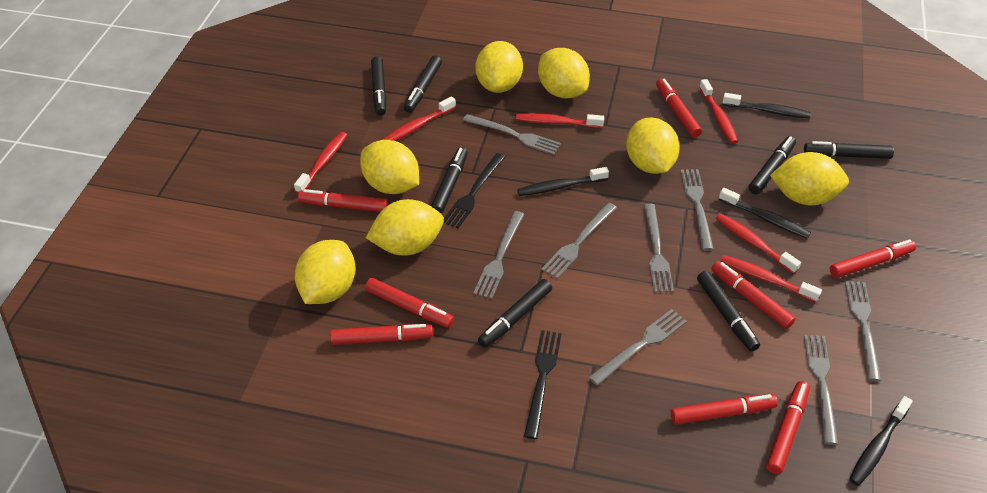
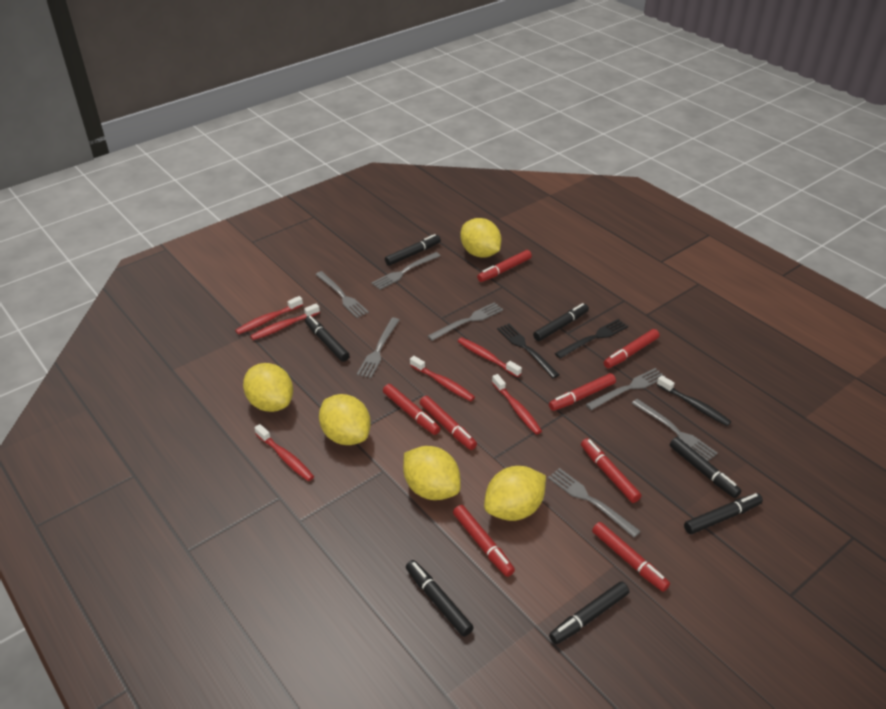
black toothbrush: [517,167,609,196] [719,188,811,239] [723,93,811,119] [849,396,913,486] = 4 -> [657,375,732,426] = 1
grey fork: [463,114,561,155] [473,211,524,299] [541,202,617,279] [588,309,687,386] [644,204,674,292] [681,169,714,251] [804,335,838,445] [845,281,881,381] = 8 -> [315,271,369,318] [357,318,399,378] [371,252,440,290] [428,302,503,341] [548,468,641,538] [586,368,666,410] [632,399,718,461] = 7
yellow lemon: [295,240,355,304] [360,140,419,194] [366,199,444,256] [475,41,523,93] [538,48,590,98] [626,118,680,174] [770,152,849,205] = 7 -> [243,363,293,412] [319,394,371,445] [403,446,461,500] [460,218,501,258] [484,466,546,521] = 5

